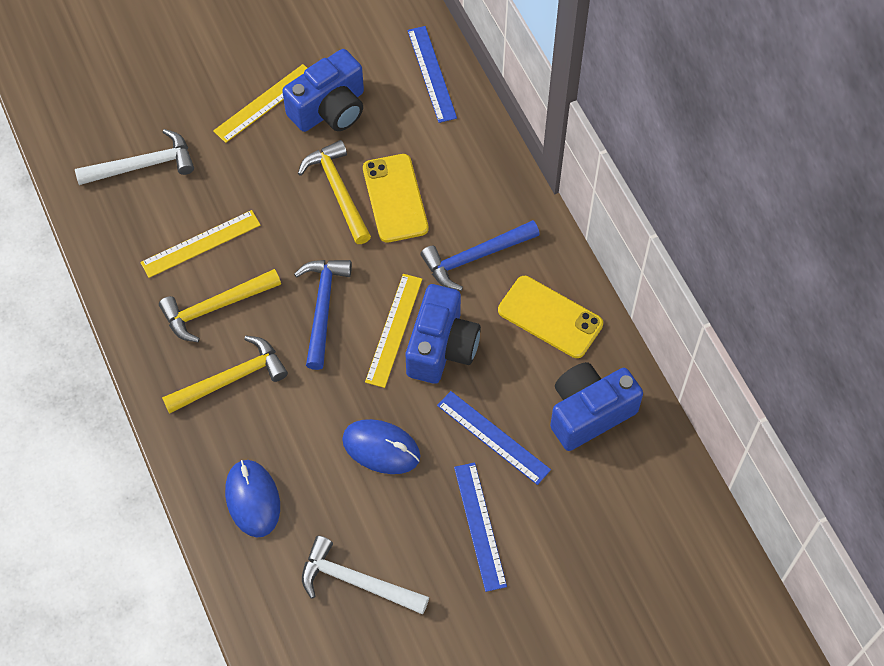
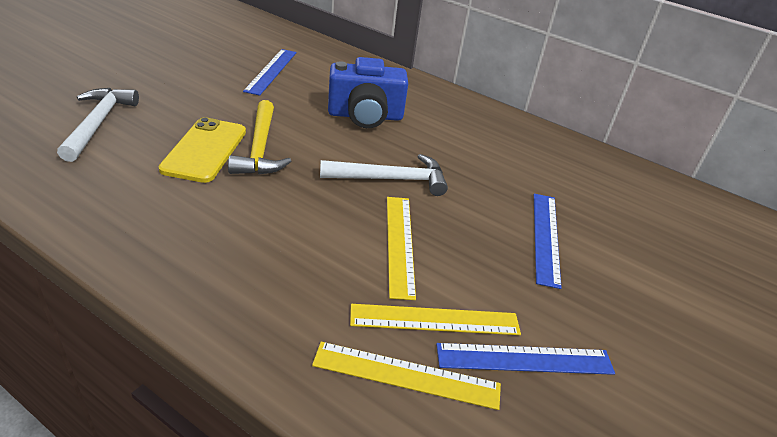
blue camera: [282,49,364,132] [406,284,481,384] [550,362,643,451] = 3 -> [328,57,408,128] = 1
blue hammer: [294,260,352,370] [421,220,540,291] = 2 -> none = 0
blue mouse: [225,460,280,538] [342,419,420,474] = 2 -> none = 0
yellow hammer: [159,269,281,342] [162,336,288,414] [298,140,371,244] = 3 -> [228,100,291,175] = 1
yellow phone: [363,154,428,242] [498,276,603,358] = 2 -> [158,117,246,183] = 1

